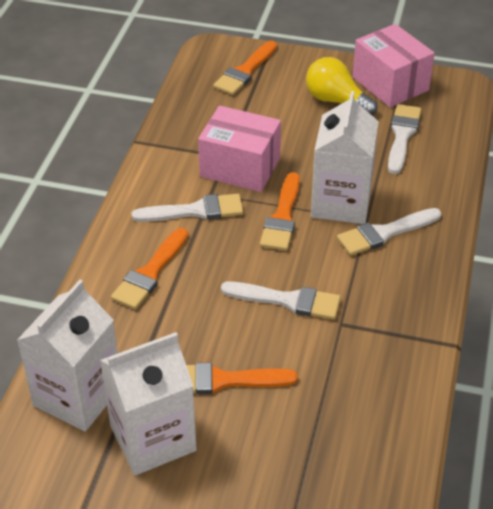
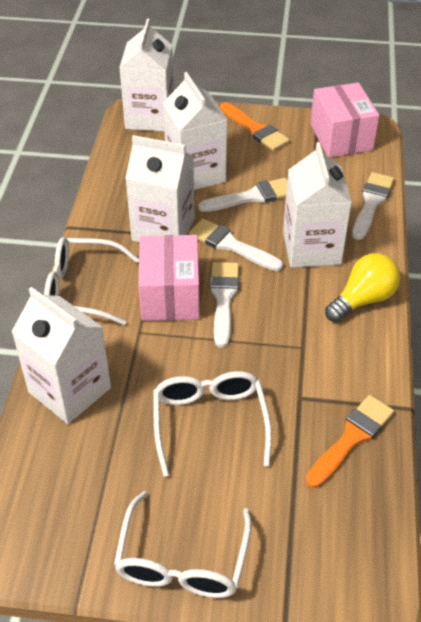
orange brush: [111,228,188,309] [186,363,298,394] [213,41,277,95] [260,172,300,251] = 4 -> [220,102,290,151] [306,395,394,488] = 2
white carton: [17,280,118,431] [100,332,197,475] [311,91,379,224] = 3 -> [12,287,111,424] [119,19,174,132] [125,135,195,242] [163,72,227,190] [283,142,352,268] = 5
white glasses: none = 0 -> [44,237,139,325] [114,491,252,598] [153,371,272,477] = 3

